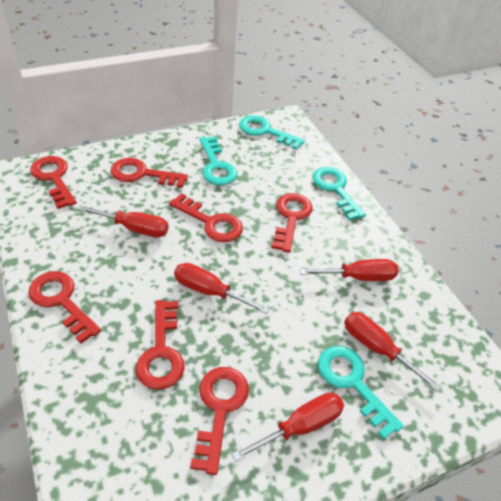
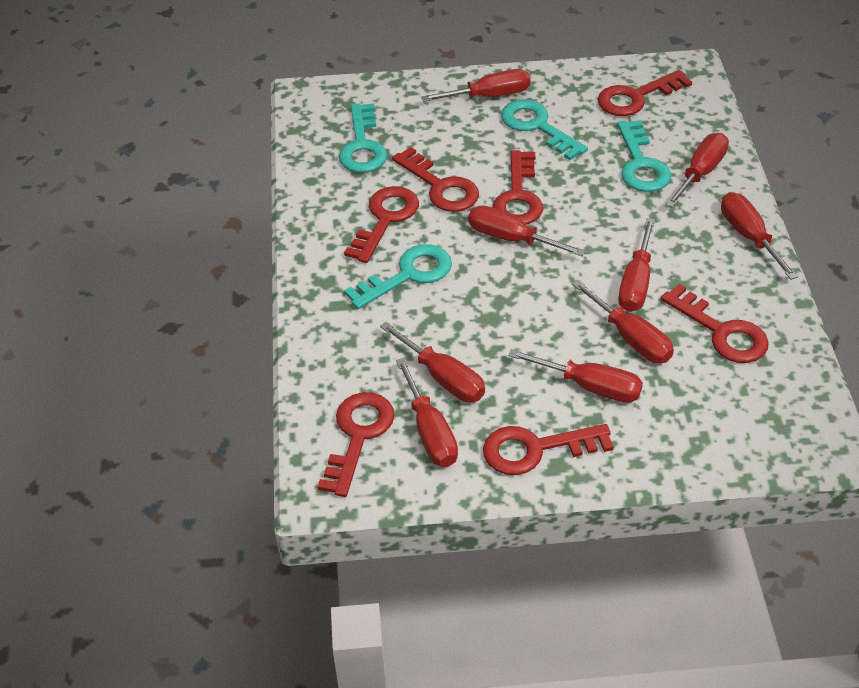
red screwdriver: [77,205,169,237] [174,263,270,314] [232,393,344,461] [300,259,399,281] [344,312,442,392] = 5 -> [380,322,485,402] [396,358,458,467] [421,69,530,102] [468,205,586,257] [508,349,643,403] [572,280,674,363] [618,218,655,312] [666,133,729,208] [721,192,798,280] = 9

